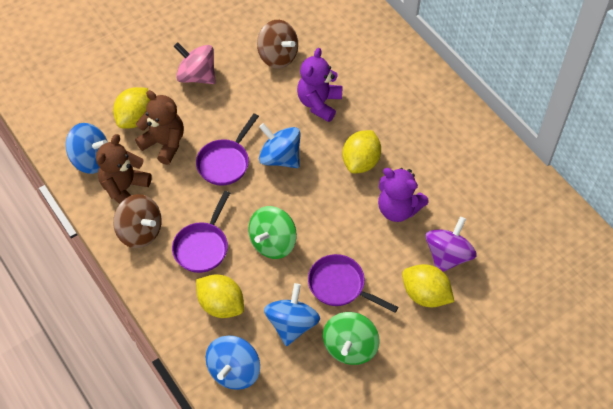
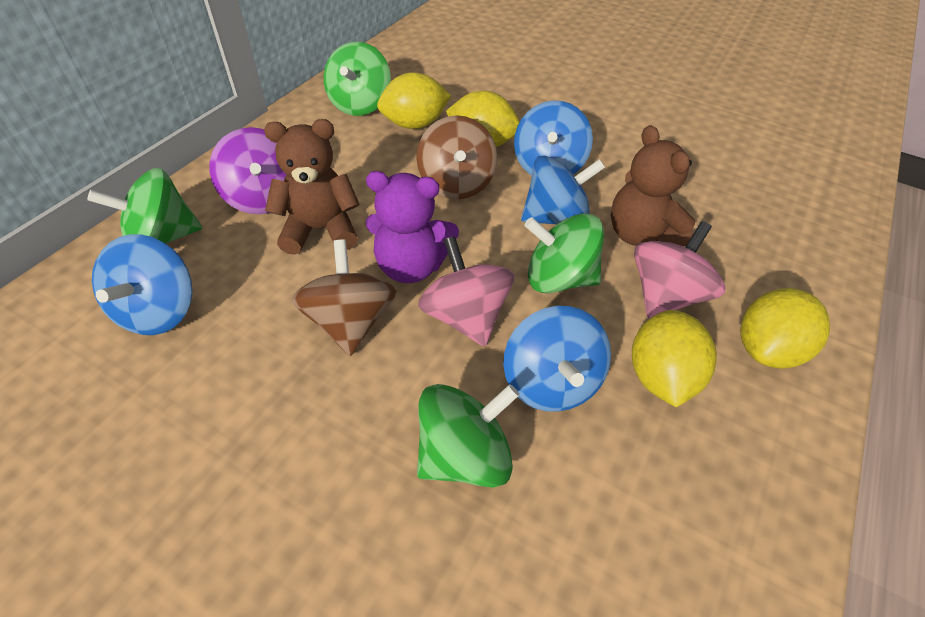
green spinning top: [248,206,297,259] [323,312,380,365] = 2 -> [87,168,202,244] [324,42,391,116] [417,384,519,488] [524,213,604,294] = 4
pink spinning top: [174,42,216,84] = 1 -> [418,236,515,346] [634,221,725,319] = 2
purple pan: [172,191,230,273] [196,113,259,186] [308,254,398,313] = 3 -> none = 0
purple teddy bear: [297,48,343,122] [378,168,429,222] = 2 -> [365,171,459,283] = 1

